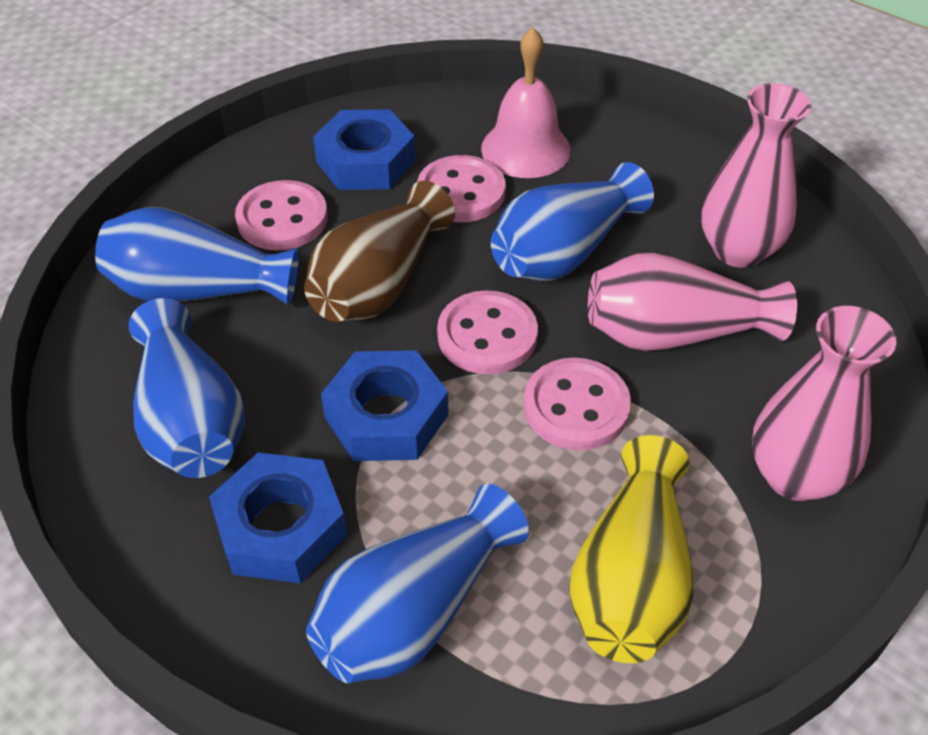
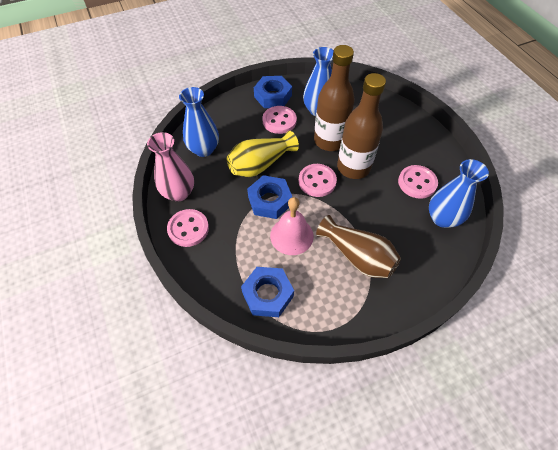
blue vase: [95,207,299,306] [129,298,245,478] [306,484,529,683] [491,162,654,281] = 4 -> [179,87,219,157] [303,47,334,116] [429,159,489,228] = 3
brown bottle: none = 0 -> [314,45,355,151] [337,73,386,179] = 2
pink vase: [588,252,797,351] [701,83,811,268] [752,306,897,501] = 3 -> [147,132,194,202] = 1

